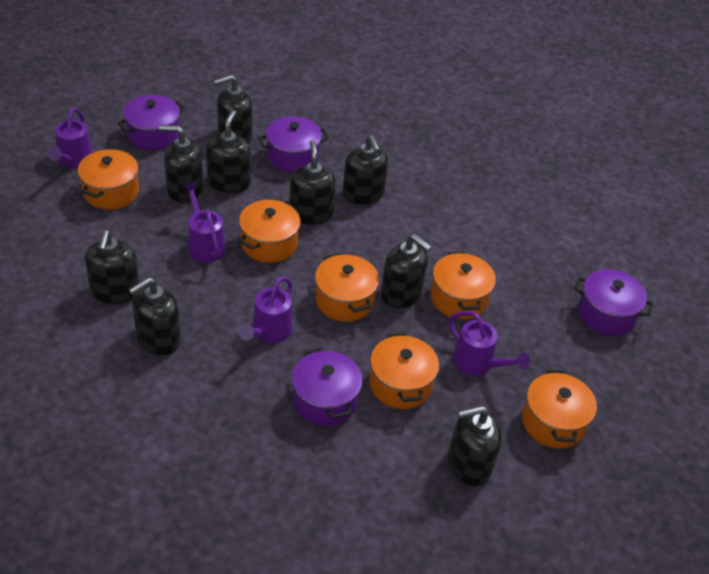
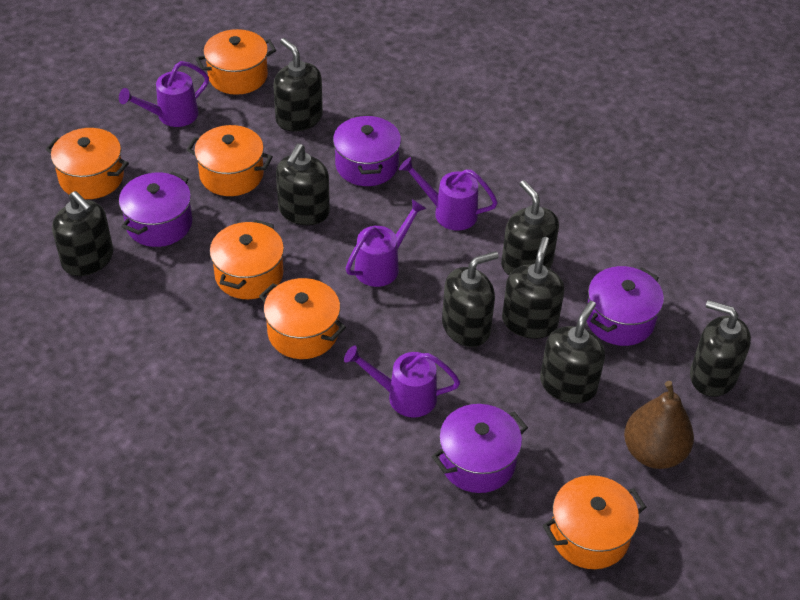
black soap dispenser: [85,230,139,304] [129,277,181,355] [159,125,203,203] [206,110,251,193] [214,75,252,144] [289,140,336,225] [342,135,389,205] [381,234,432,308] [448,406,502,486] = 9 -> [52,191,113,276] [273,38,323,132] [276,144,330,225] [442,251,499,347] [501,180,559,275] [502,237,564,339] [540,301,605,404] [690,300,751,397] = 8
brown pear: none = 0 -> [624,381,694,469] = 1

